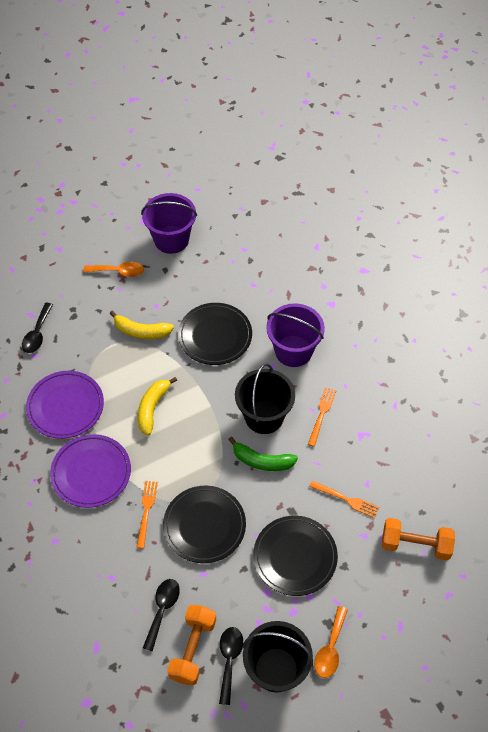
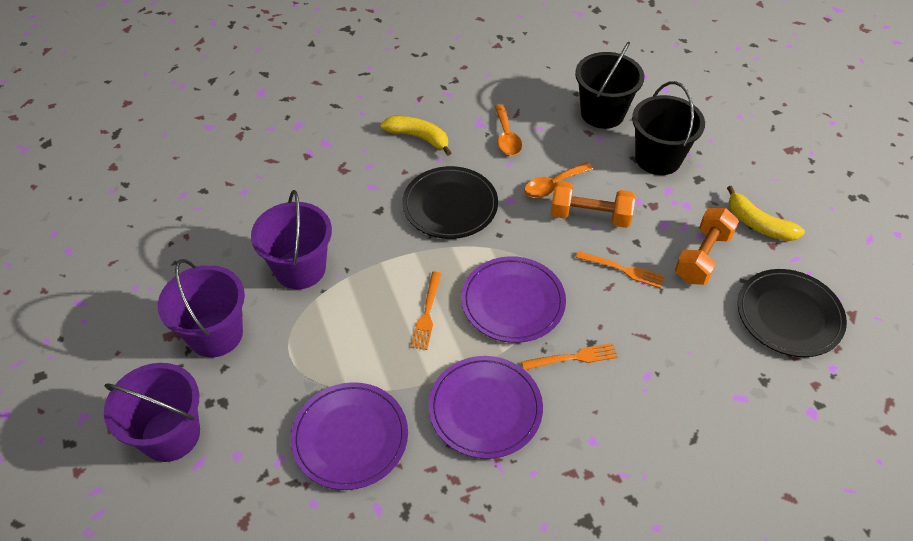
black plate: [163,486,246,563] [178,303,252,365] [253,516,338,596] = 3 -> [402,166,498,239] [738,269,847,357] = 2
black spoon: [22,303,53,353] [143,579,180,651] [219,627,243,705] = 3 -> none = 0
green banana: [228,437,298,471] = 1 -> none = 0
purple bucket: [141,193,197,254] [266,303,325,367] = 2 -> [104,363,200,462] [158,259,245,358] [251,190,332,289] = 3
purple plate: [26,371,104,439] [50,434,131,508] = 2 -> [291,382,408,490] [429,356,543,459] [461,256,566,343] = 3

